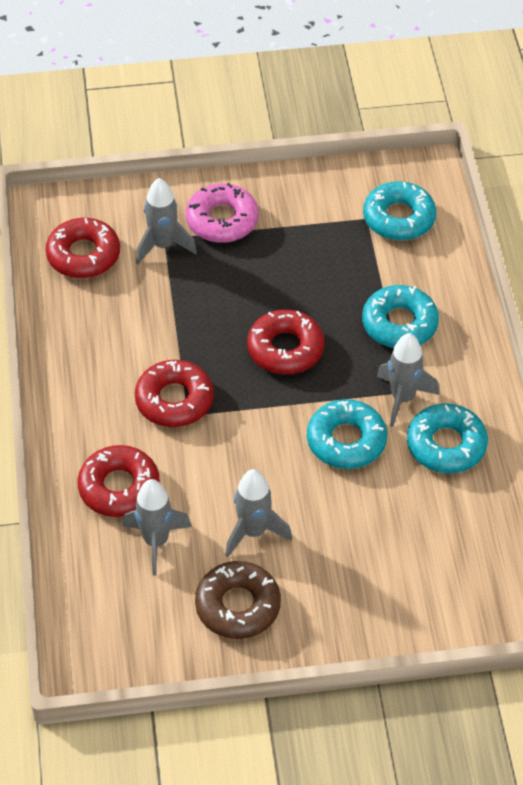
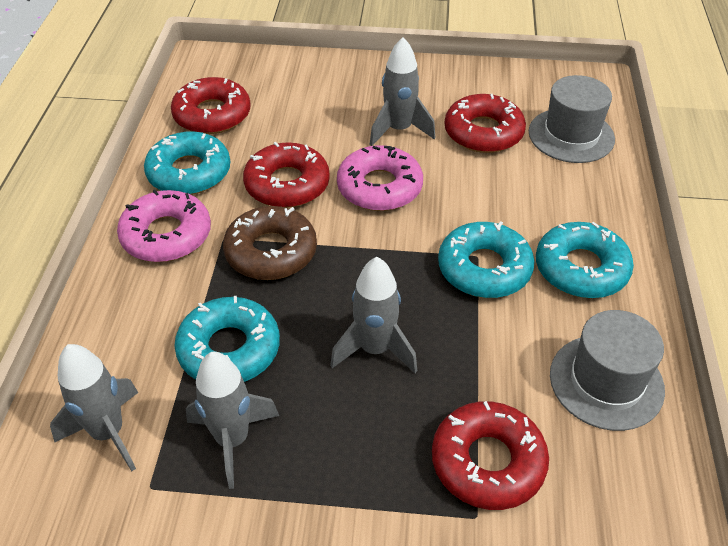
grey hat: none = 0 -> [529,75,615,163] [550,310,665,431] = 2
pink donut: [186,183,259,243] = 1 -> [117,190,211,262] [337,145,423,211] = 2

